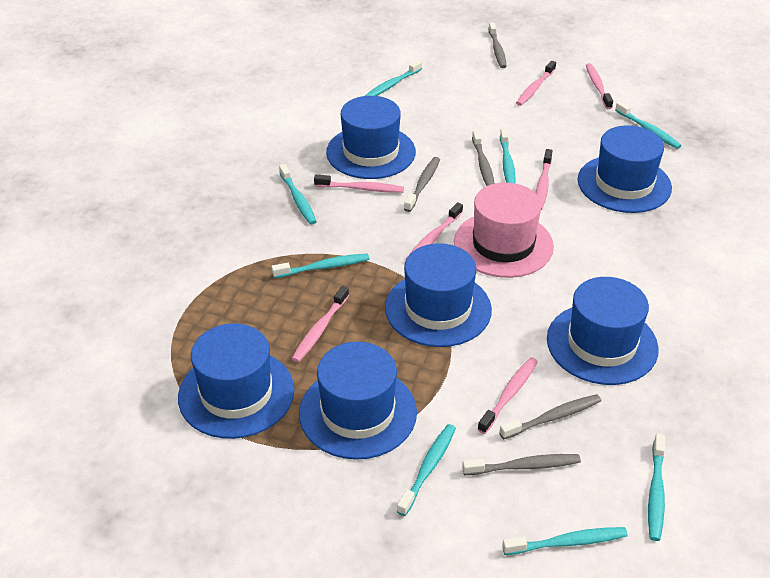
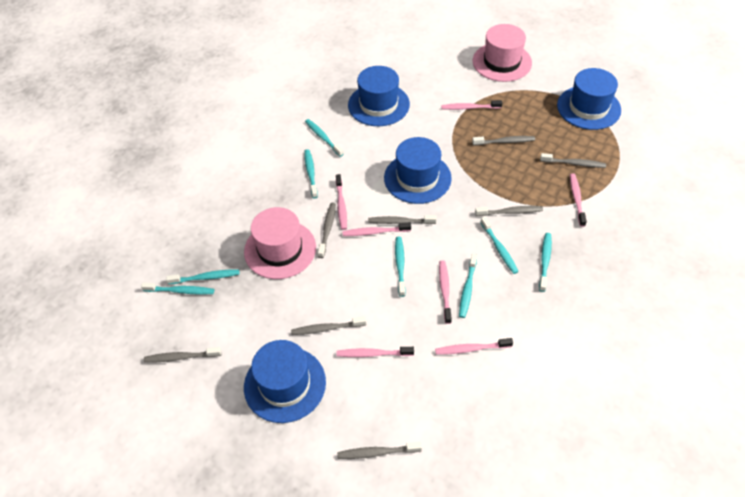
blue hat: [178,323,295,439] [299,342,417,460] [326,96,416,179] [385,243,492,347] [547,277,659,385] [578,125,672,213] = 6 -> [244,340,326,423] [348,66,410,126] [384,137,452,204] [557,68,621,130] = 4
grey toothbrush: [404,157,440,212] [462,454,581,475] [472,130,494,186] [488,22,507,68] [499,394,601,440] = 5 -> [144,347,221,362] [291,317,367,335] [318,203,336,258] [337,442,422,459] [368,215,437,224] [472,136,535,145] [475,206,543,216] [540,153,606,168] = 8
pink hat: [454,183,554,278] = 1 -> [244,207,316,279] [473,24,532,82] = 2

